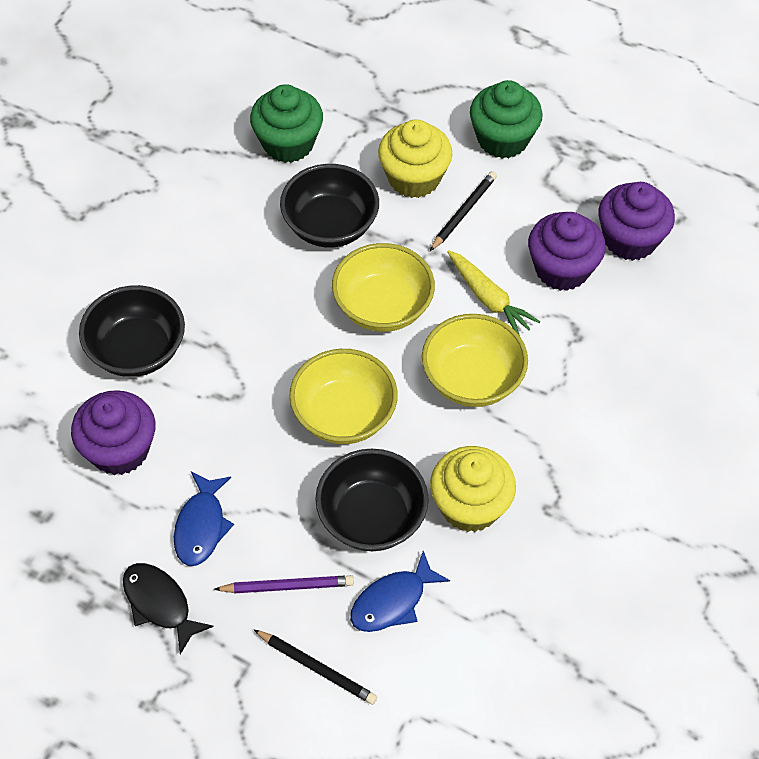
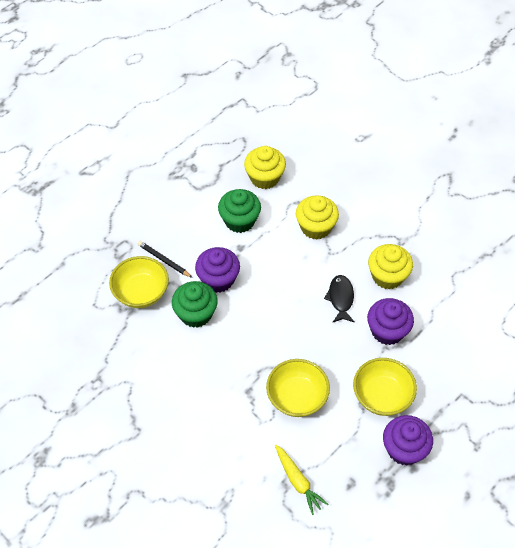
black bowl: [79,285,185,377] [280,164,379,248] [315,449,429,551] = 3 -> none = 0
black pencil: [253,629,377,705] [430,171,497,251] = 2 -> [138,241,193,278] = 1
blue fish: [174,472,234,566] [350,551,450,632] = 2 -> none = 0
purple pencil: [214,575,354,593] = 1 -> none = 0
yellow cupcake: [378,120,452,198] [430,446,516,532] = 2 -> [244,146,286,189] [296,195,339,239] [368,244,413,289] = 3

